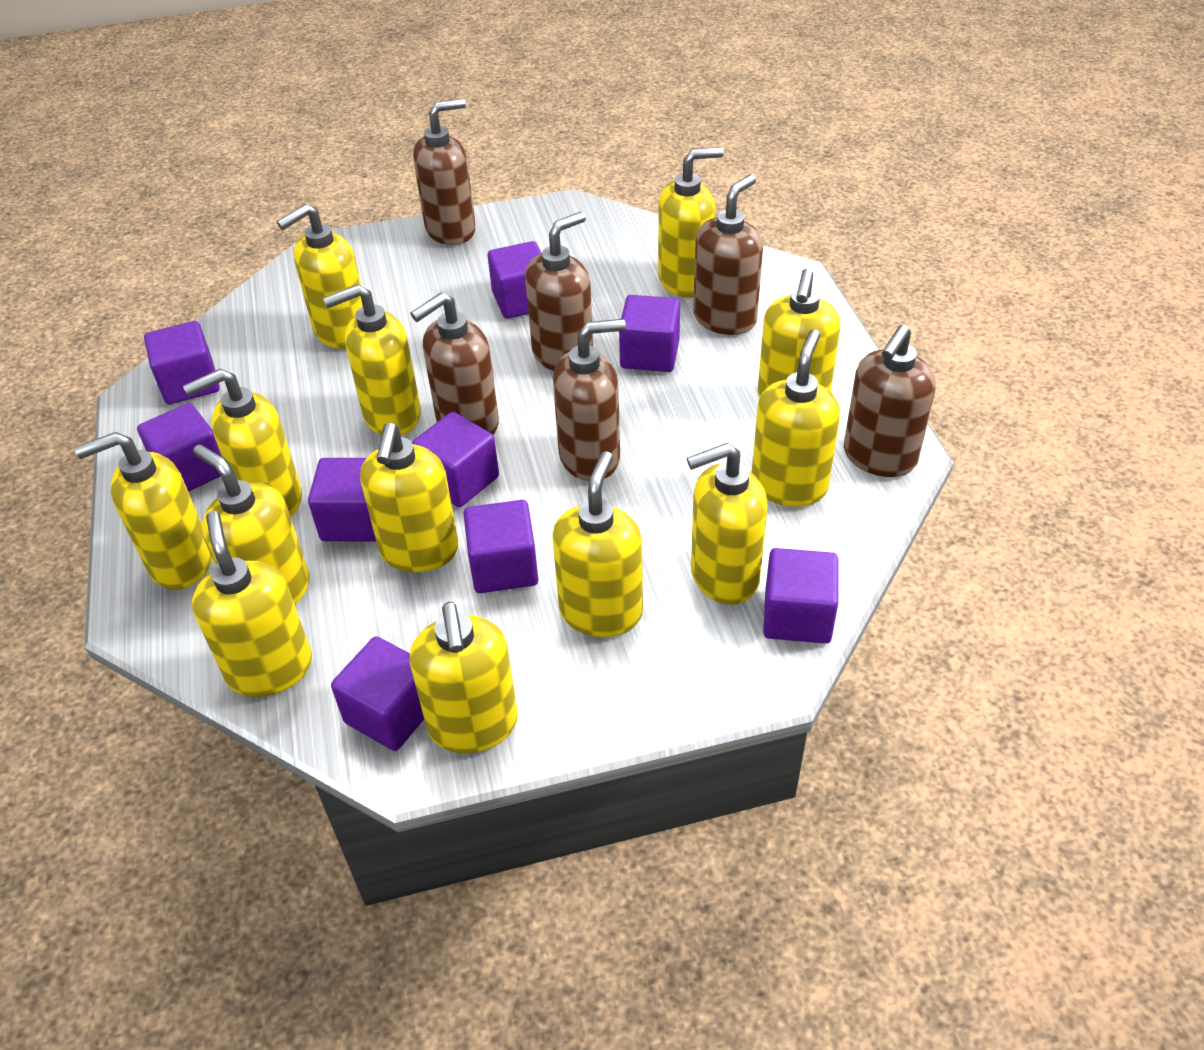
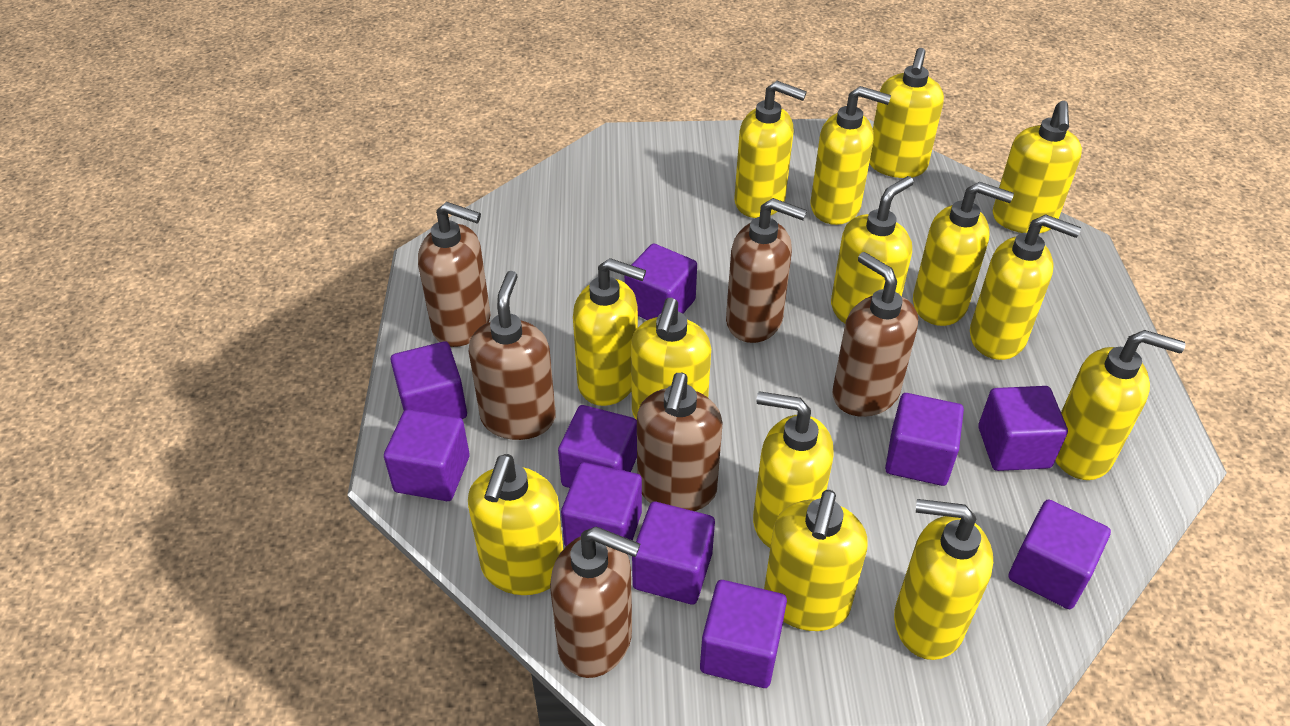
purple cube: [137,403,222,492] [144,321,220,404] [308,458,376,542] [331,636,424,751] [412,412,499,507] [464,500,539,593] [488,241,542,319] [619,295,680,372] [763,548,839,644] = 9 -> [384,409,470,501] [391,341,467,419] [558,405,637,488] [561,462,642,555] [624,243,697,320] [632,502,715,604] [700,580,787,688] [885,393,964,486] [978,386,1068,471] [1009,500,1111,609] = 10
yellow soap dispenser: [75,432,212,590] [183,369,302,517] [192,511,312,697] [193,444,309,604] [277,204,363,349] [323,284,421,436] [360,423,458,572] [410,602,518,754] [552,451,643,637] [658,147,724,298] [687,443,768,605] [752,329,840,507] [757,268,841,398] = 13 -> [468,454,563,595] [573,258,646,406] [631,298,711,420] [734,81,807,218] [753,391,834,548] [764,490,868,631] [810,86,891,225] [831,176,914,323] [869,48,944,178] [894,499,993,660] [913,182,1014,326] [970,214,1081,360] [993,101,1082,233] [1055,330,1185,480] = 14

